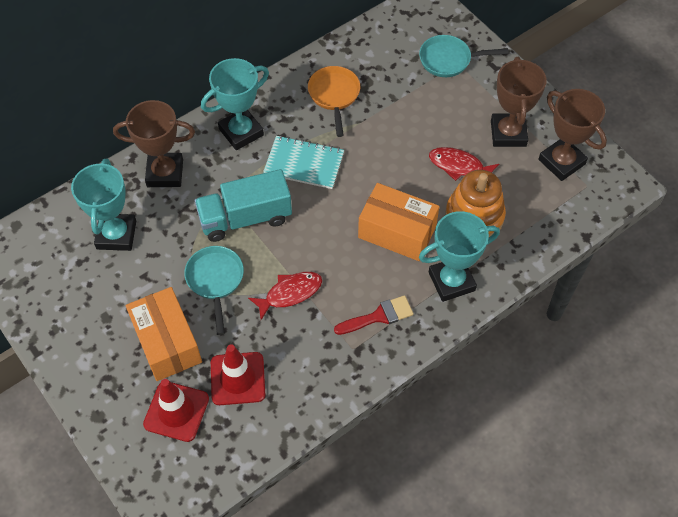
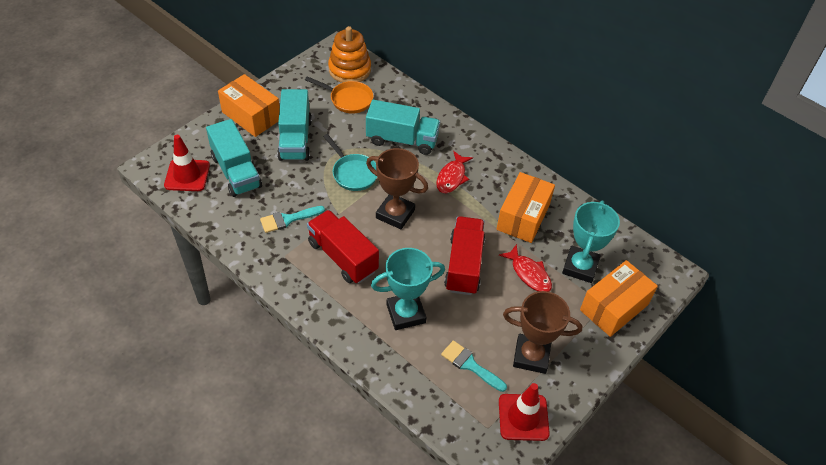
brown trophy: [113,100,195,187] [491,57,547,147] [538,89,607,181] = 3 -> [366,148,428,229] [503,291,582,374] = 2
orange box: [126,287,202,381] [358,183,439,261] = 2 -> [218,74,280,137] [496,172,555,243] [580,260,658,337] = 3
red brush: [334,295,413,335] = 1 -> none = 0
red truck: none = 0 -> [307,210,379,283] [444,216,485,295] = 2
turquoise brush: none = 0 -> [260,206,325,233] [441,340,507,392] = 2
turquoise notebook: [263,135,344,189] = 1 -> none = 0
turquoise pan: [184,246,244,335] [419,35,509,77] = 2 -> [323,134,377,191] = 1
turquoise trophy: [71,158,136,251] [201,58,269,150] [419,211,500,302] = 3 -> [371,248,445,330] [562,200,620,283] = 2
turquoise truck: [195,169,292,242] = 1 -> [206,119,262,197] [277,89,312,161] [366,100,440,155] = 3

